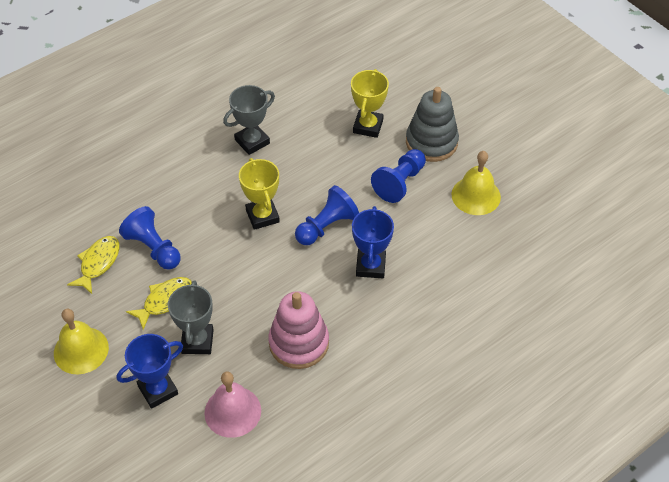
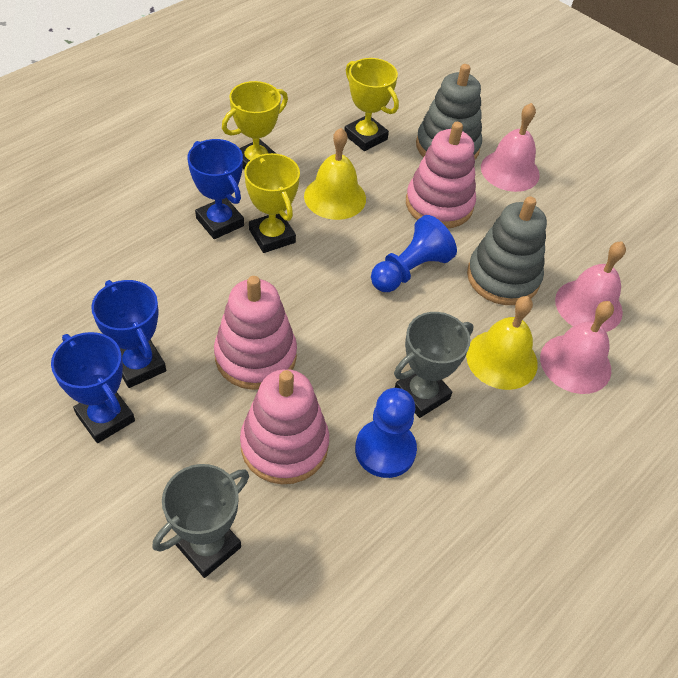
blue pawn: [119,206,181,270] [295,185,359,245] [371,149,426,203] = 3 -> [355,388,417,478] [371,215,457,292] = 2
blue trophy: [117,334,183,409] [352,206,394,278] = 2 -> [51,332,135,443] [91,280,166,388] [187,139,244,239] = 3
grey stacking toy: [406,87,459,162] = 1 -> [416,64,482,160] [467,196,547,305] = 2
pink bell: [204,371,261,438] = 1 -> [481,103,540,192] [540,301,614,394] [555,241,626,332] = 3
pink stacking toy: [268,291,329,369] = 1 -> [214,276,297,390] [240,369,329,484] [406,122,476,229] = 3
yellow fish: [67,236,120,294] [126,277,192,330] = 2 -> none = 0
yellow trophy: [239,158,280,230] [351,69,389,138] = 2 -> [222,81,288,170] [244,153,300,253] [344,58,399,151] = 3

